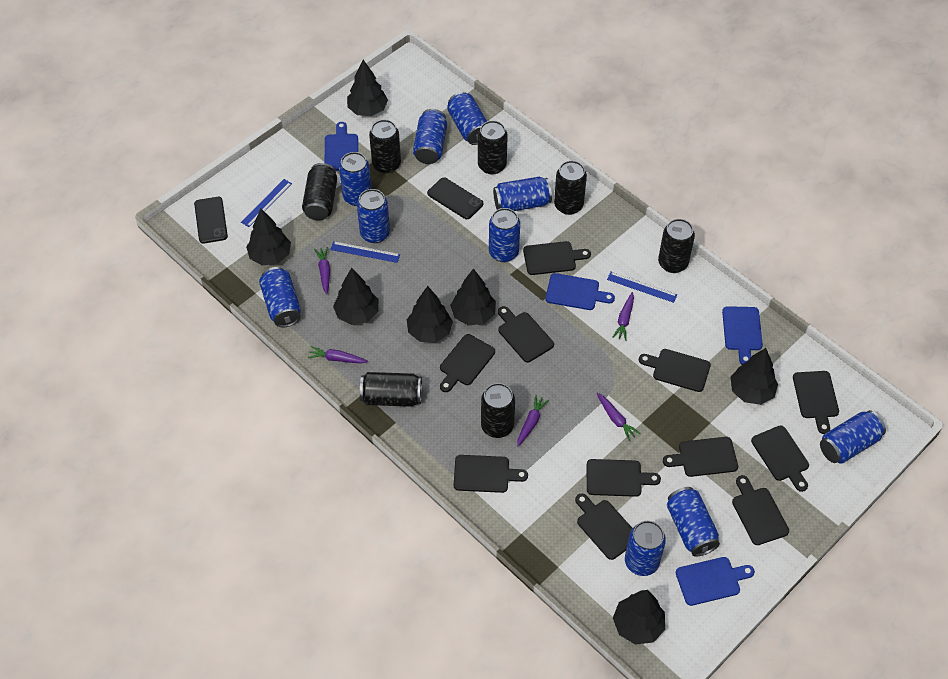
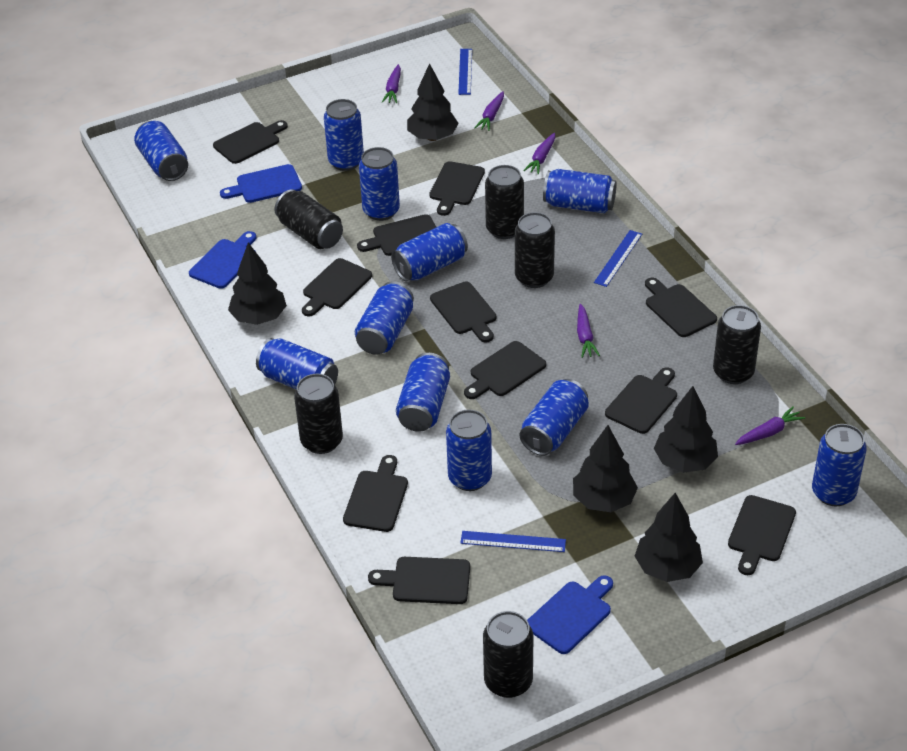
black can: [302,163,337,220] [360,372,422,407] [369,120,401,174] [478,121,508,175] [481,383,515,438] [554,161,587,215] [658,219,695,273] = 7 -> [274,189,343,249] [294,374,343,454] [483,611,533,698] [485,165,524,239] [515,212,555,288] [713,305,761,384] = 6
black phone: [194,197,228,244] [427,177,483,219] = 2 -> none = 0
black tree: [246,209,291,265] [333,268,378,325] [347,60,388,116] [407,286,453,342] [450,268,496,325] [613,590,665,645] [730,348,778,405] = 7 -> [228,243,287,325] [407,63,459,141] [573,425,638,512] [635,493,703,582] [654,386,718,473] = 5
blue can: [259,267,301,327] [339,152,372,206] [357,189,390,243] [413,109,447,164] [447,92,487,145] [489,208,520,262] [493,177,552,211] [625,521,666,576] [667,487,720,556] [820,410,886,464] = 10 -> [134,121,188,181] [256,338,338,389] [324,99,364,171] [355,281,414,355] [359,147,400,221] [391,223,468,282] [396,353,450,432] [446,409,492,491] [520,379,589,456] [543,169,616,213] [812,424,867,507] = 11
blue cutting board: [325,122,358,171] [546,273,615,310] [675,557,755,606] [722,306,763,364] = 4 -> [189,231,256,289] [220,164,302,203] [527,575,613,654] = 3

